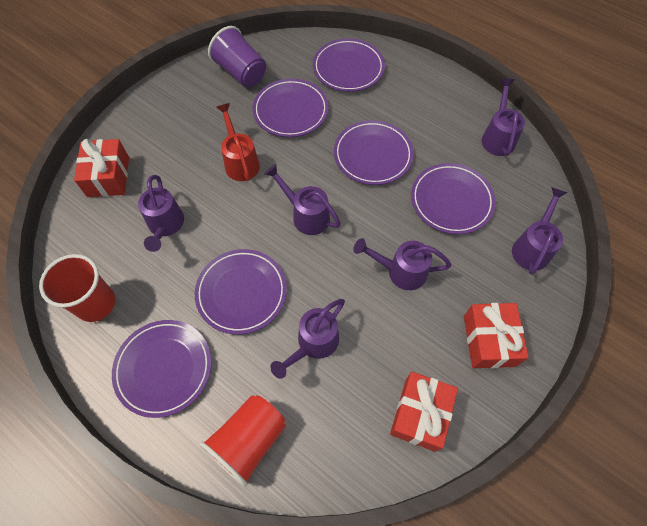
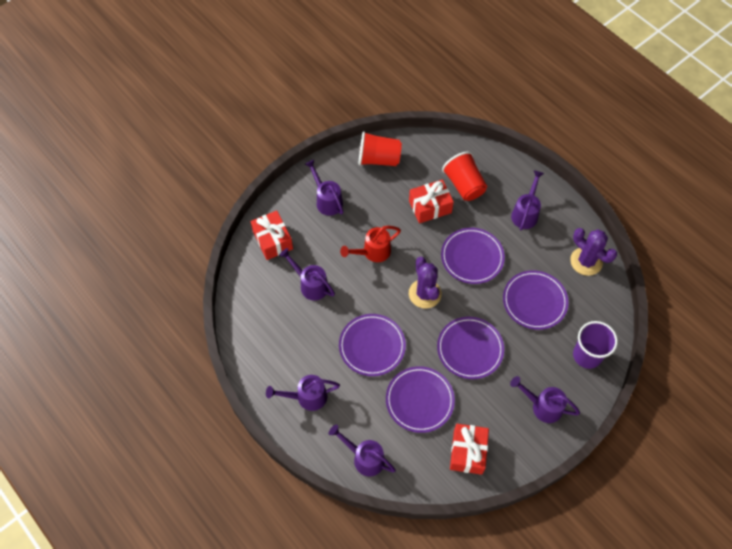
purple cactus: none = 0 -> [409,257,442,309] [570,228,617,276] = 2
purple plate: [112,320,211,418] [195,249,287,334] [253,79,328,137] [313,39,385,92] [334,120,414,185] [411,163,496,234] = 6 -> [339,314,406,376] [386,366,455,433] [437,317,504,379] [441,228,505,284] [503,270,569,330] = 5

